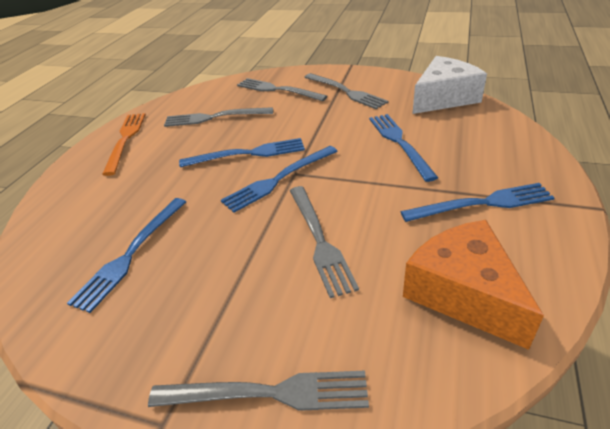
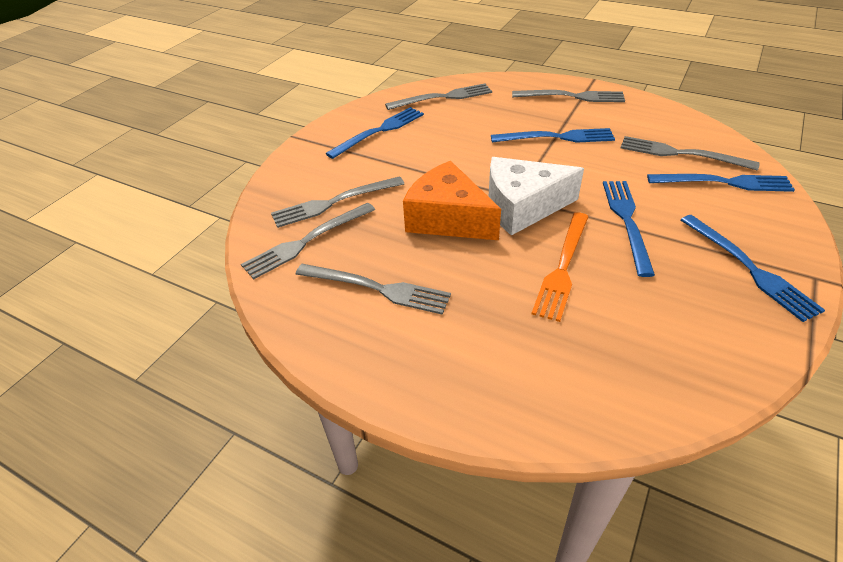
grey fork: [148,371,369,411] [164,107,273,127] [237,78,327,101] [290,186,359,298] [304,73,389,109] = 5 -> [241,203,375,279] [271,176,404,228] [295,264,451,315] [385,84,492,110] [512,90,625,102] [621,136,760,171] = 6

